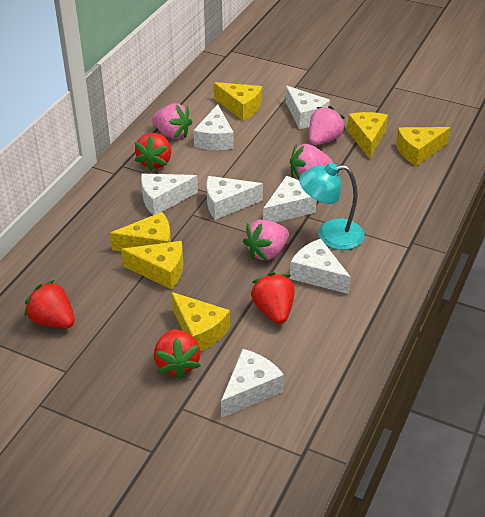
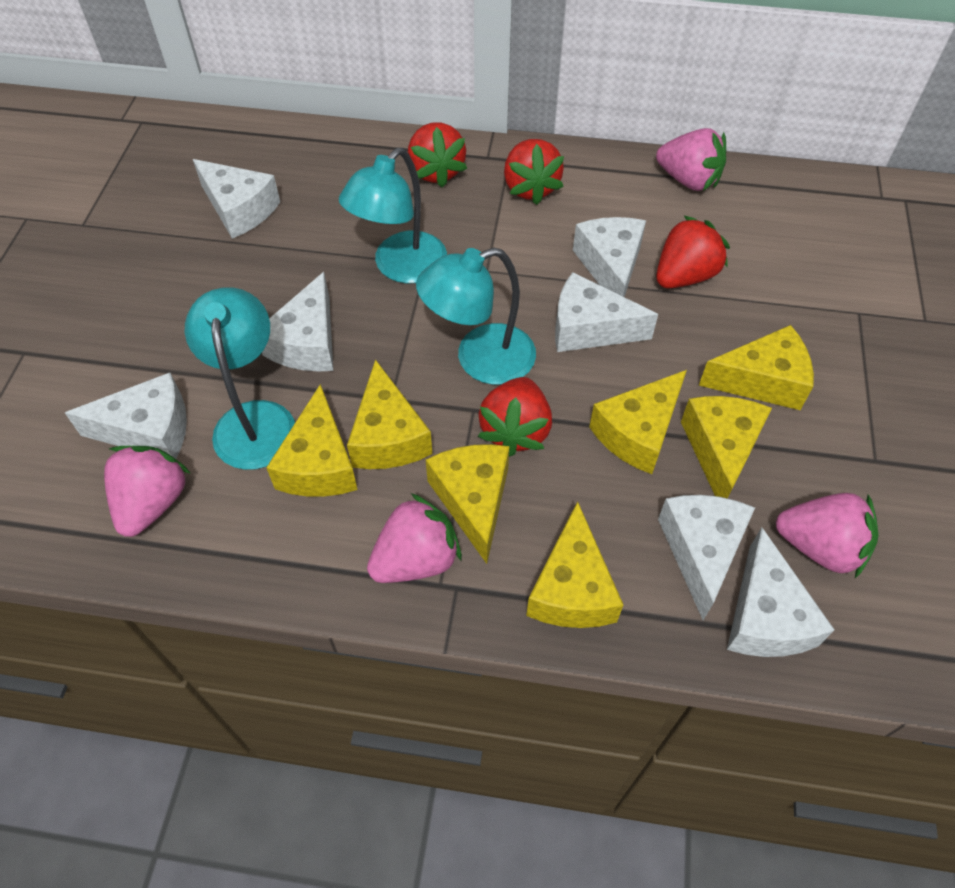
turquoise lamp: [299,163,364,250] = 1 -> [185,287,295,470] [339,148,447,283] [416,248,536,385] = 3
yellow cheese: [110,212,171,251] [121,241,183,290] [171,292,230,351] [213,82,262,121] [347,112,388,159] [396,127,451,166] = 6 -> [266,384,358,497] [347,359,432,469] [426,444,509,564] [526,501,623,628] [589,370,687,474] [681,396,772,499] [699,325,814,410] = 7

